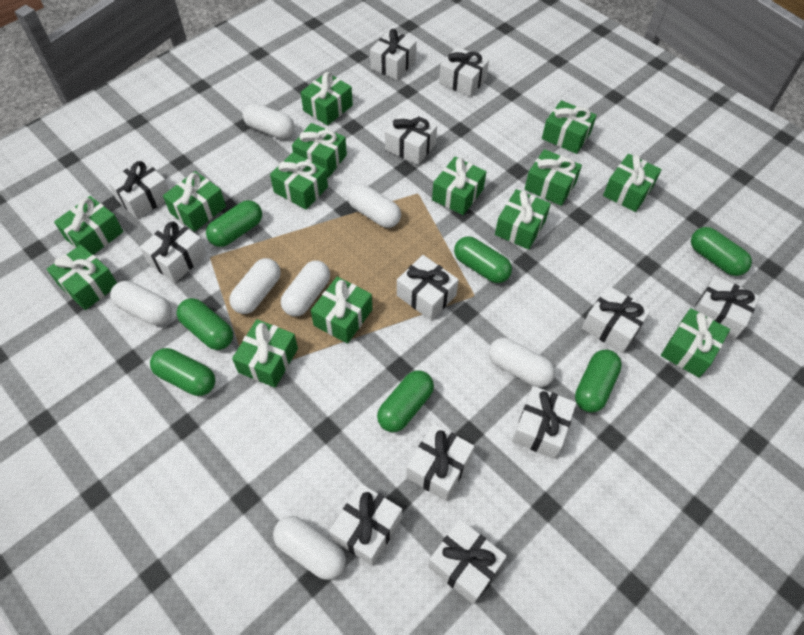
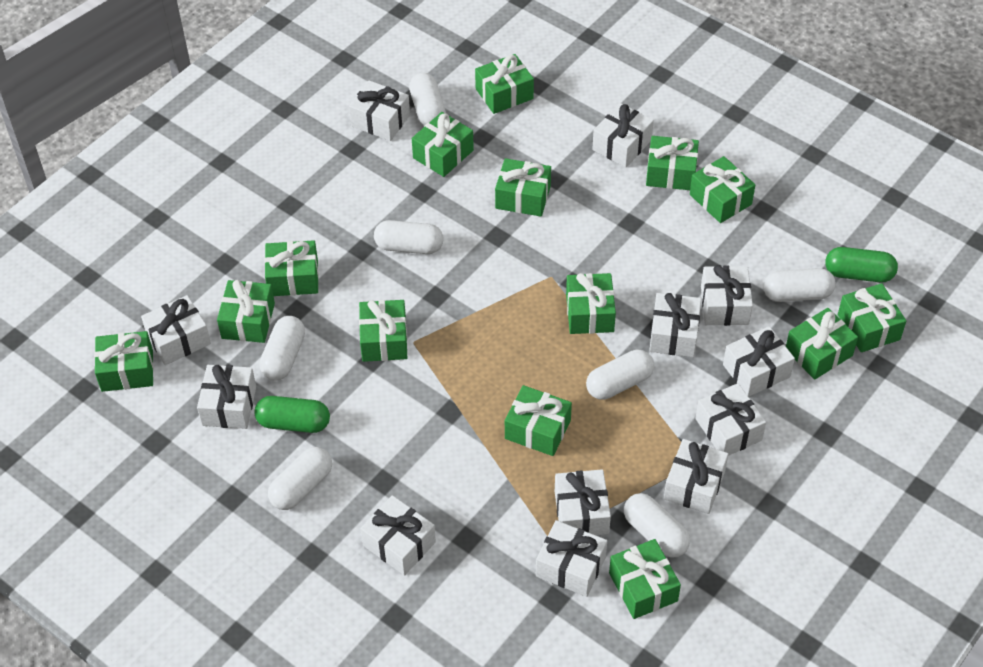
green capsule: [150,348,215,396] [177,298,233,350] [206,200,262,247] [377,371,434,432] [454,236,512,283] [575,350,622,413] [691,227,752,276] = 7 -> [254,396,330,433] [825,247,898,282] = 2

